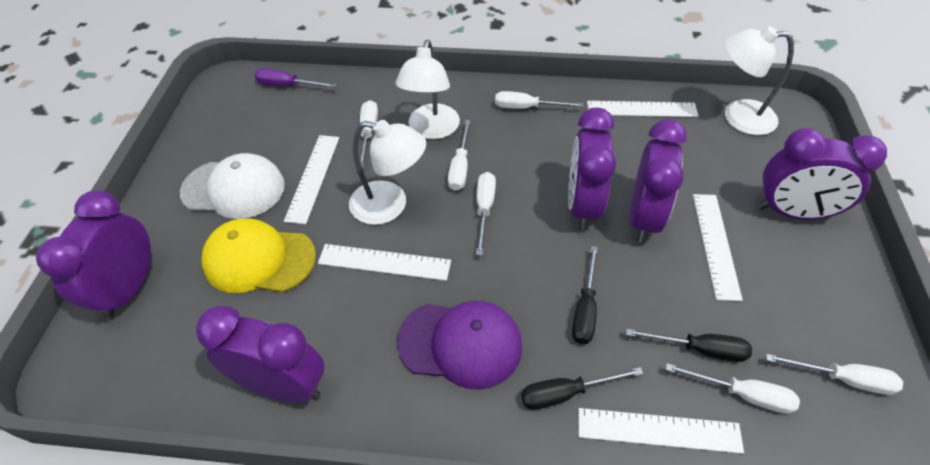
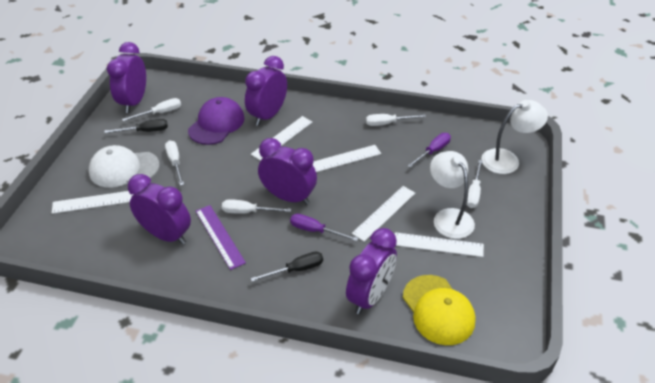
black screwdriver: [521,367,643,410] [572,246,598,344] [626,329,752,362] = 3 -> [104,119,168,133] [250,252,323,282] = 2
purple ruler: none = 0 -> [196,205,246,270] = 1
purple screwdriver: [255,68,336,88] = 1 -> [290,214,358,241] [408,133,451,168] = 2
white lamp: [349,120,426,225] [395,40,460,139] [725,26,794,135] = 3 -> [430,151,475,239] [481,100,548,174] = 2
white screwdriver: [360,100,378,168] [448,120,470,191] [476,172,496,255] [495,91,583,109] [665,363,800,414] [766,354,903,395] = 6 -> [122,98,181,121] [165,140,184,186] [222,199,291,214] [366,114,426,126] [466,160,483,208] = 5

